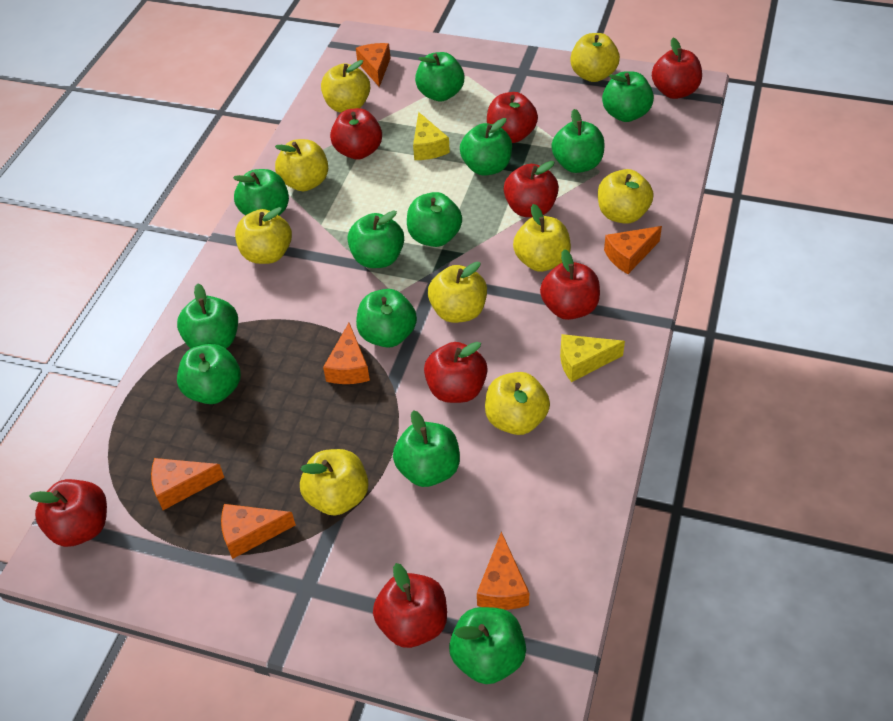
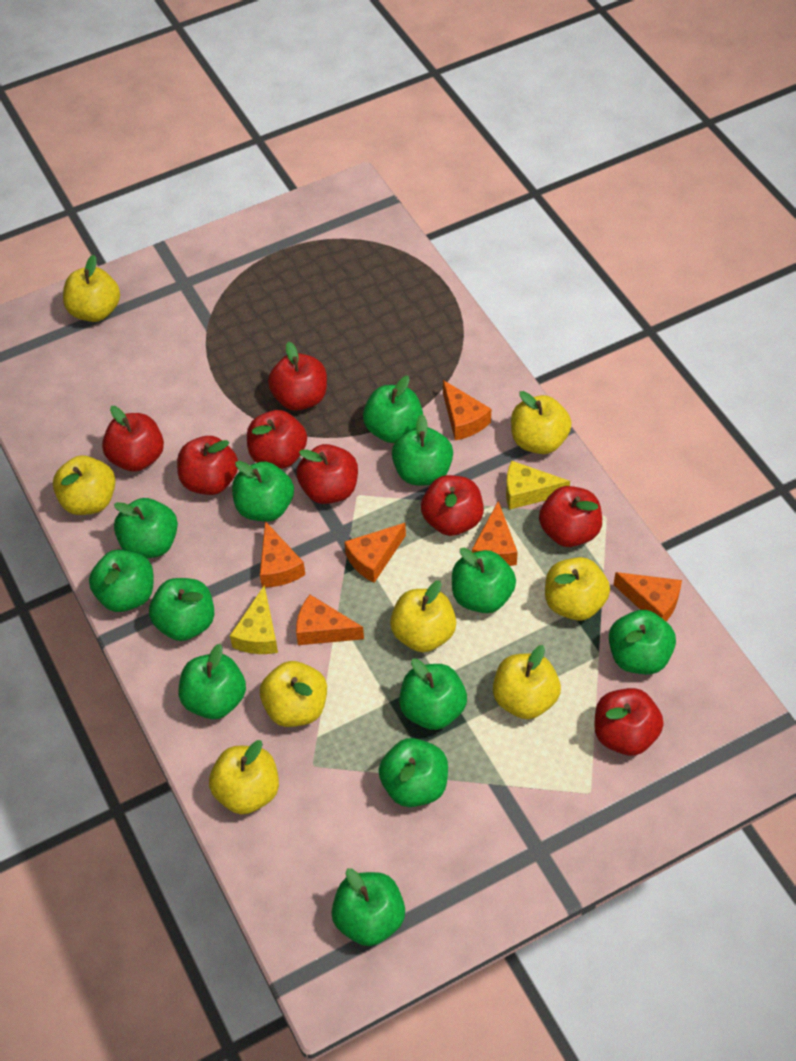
yellow apple: [235,207,292,264] [275,139,328,191] [300,449,368,515] [321,60,370,113] [428,262,487,323] [485,372,550,435] [513,204,571,272] [570,33,620,82] [598,169,654,224] = 9 -> [53,455,116,515] [63,255,120,322] [209,740,279,814] [260,661,327,727] [390,580,456,652] [493,645,561,719] [511,391,572,454] [545,557,610,621] = 8

